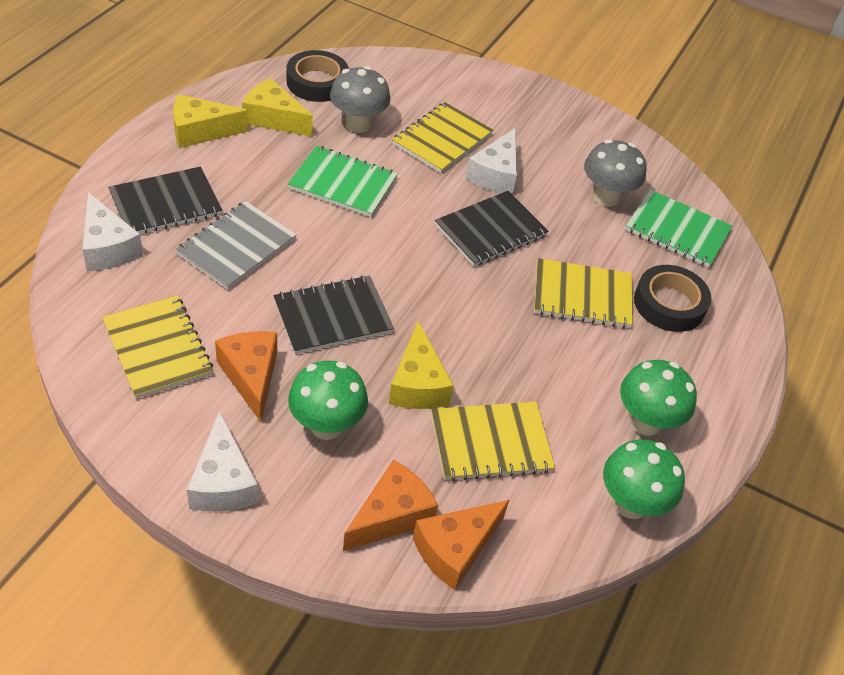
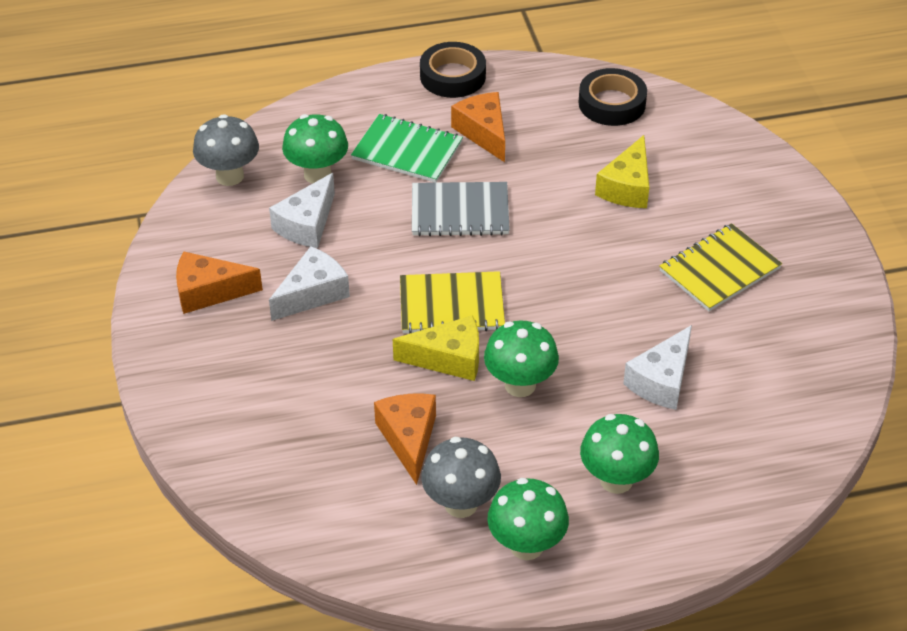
black notebook: [108,167,222,234] [273,275,394,354] [435,191,548,267] = 3 -> none = 0
green mushroom: [288,360,368,440] [603,440,685,519] [620,360,697,436] = 3 -> [282,114,348,183] [484,320,559,397] [487,478,569,560] [580,414,659,494] = 4
green notebook: [288,146,398,217] [625,190,732,268] = 2 -> [351,114,463,183] = 1
yellow cheese: [173,94,248,148] [242,78,313,136] [389,321,454,409] = 3 -> [393,315,479,381] [595,135,649,208] = 2
yellow notebook: [102,296,213,399] [392,102,493,173] [431,402,555,481] [534,258,633,328] = 4 -> [400,271,505,334] [659,223,782,311] = 2

